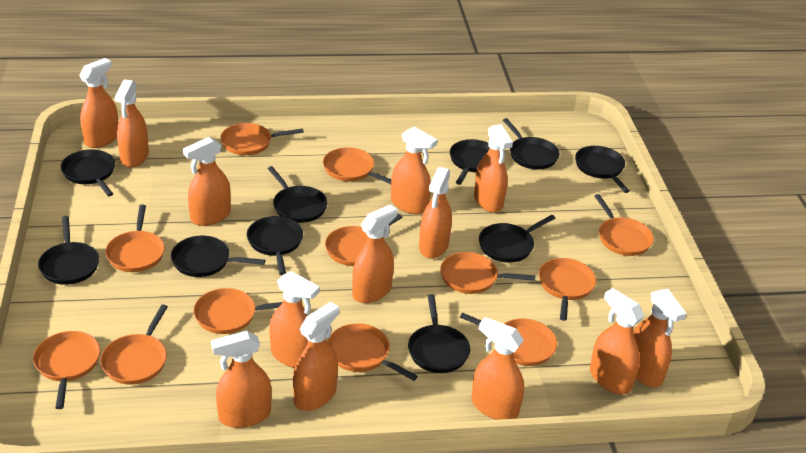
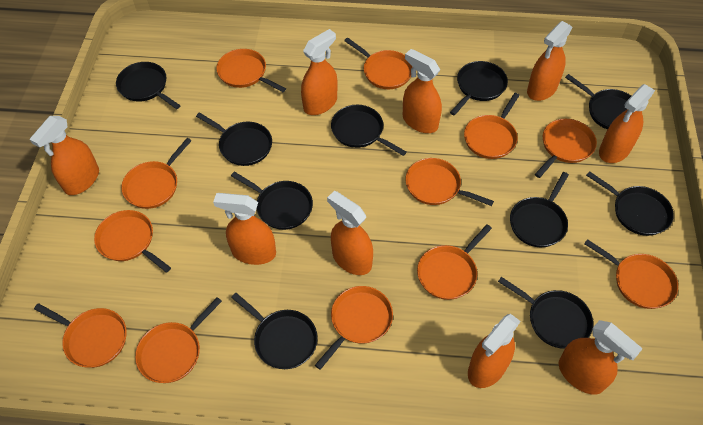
orange spray bottle: [79,58,118,148] [115,79,149,167] [183,137,231,226] [211,331,271,428] [269,271,320,368] [293,301,339,411] [352,204,398,303] [391,127,437,214] [419,167,452,259] [472,317,524,420] [474,124,513,213] [590,288,644,394] [633,289,687,387] = 13 -> [30,116,99,195] [213,193,276,265] [301,29,337,115] [327,191,373,275] [403,49,442,133] [468,314,520,388] [527,21,572,101] [559,320,643,395] [599,84,655,163] = 9

